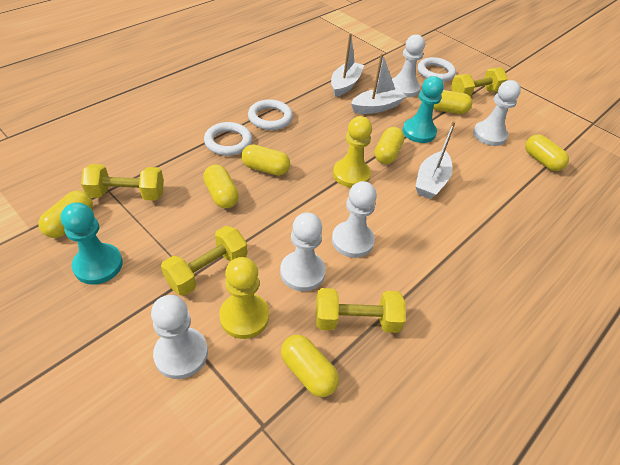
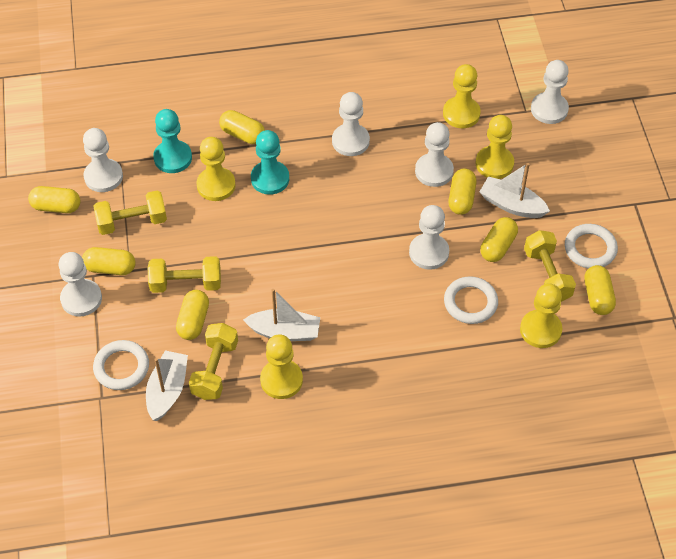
white pawn: [151,295,208,379] [280,212,326,291] [332,181,377,258] [392,34,425,97] [473,80,521,146] = 5 -> [59,252,102,317] [83,128,123,192] [332,92,370,156] [409,205,449,270] [415,122,454,187] [531,60,569,124] = 6
yellow pawn: [219,257,269,339] [333,116,372,188] = 2 -> [196,137,236,201] [260,335,303,399] [443,64,481,128] [476,115,514,179] [520,284,562,348] = 5

